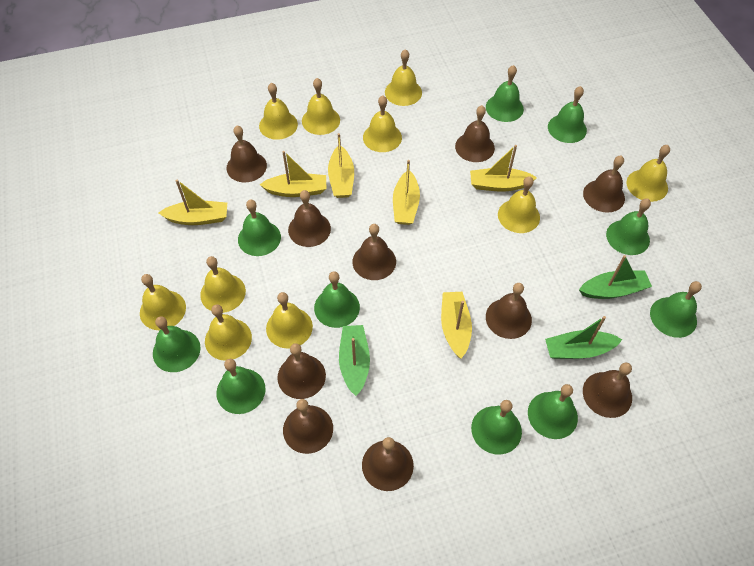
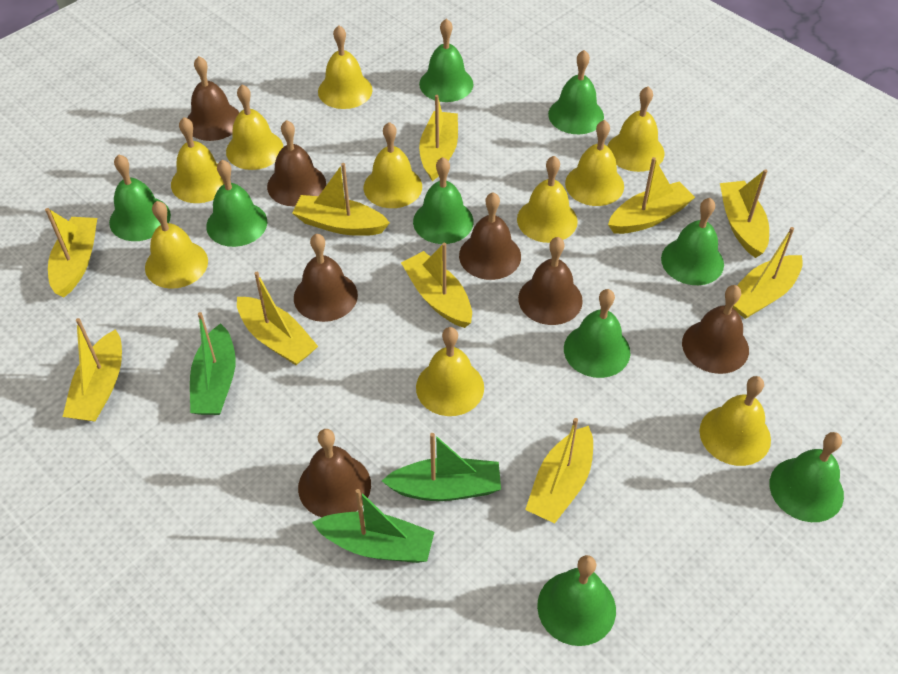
brown bell: [226,126,267,182] [277,343,326,399] [283,399,333,454] [288,190,331,247] [352,224,396,280] [362,437,414,491] [455,106,495,162] [486,283,532,339] [583,156,625,213] [583,362,632,418] = 10 -> [187,56,240,141] [267,120,326,206] [294,234,358,322] [298,429,371,517] [459,192,521,280] [518,237,583,325] [682,285,749,374] = 7
green bell: [153,316,201,372] [216,359,266,414] [238,199,281,256] [314,271,360,328] [471,400,522,455] [486,65,524,122] [528,384,578,439] [548,86,587,143] [606,198,651,255] [650,281,702,338] = 10 -> [109,154,171,241] [206,160,267,247] [413,157,474,244] [419,19,474,102] [537,555,616,646] [548,50,604,134] [564,289,630,378] [661,198,724,285] [770,432,844,522] = 9
yellow boat: [158,180,227,225] [259,151,326,197] [328,133,354,198] [393,160,420,225] [441,292,472,359] [470,145,537,192] = 6 -> [45,208,97,297] [63,318,122,422] [237,272,318,365] [292,163,390,236] [401,243,472,328] [419,95,458,181] [525,418,593,523] [608,157,695,234] [720,169,769,258] [733,227,803,319] = 10

